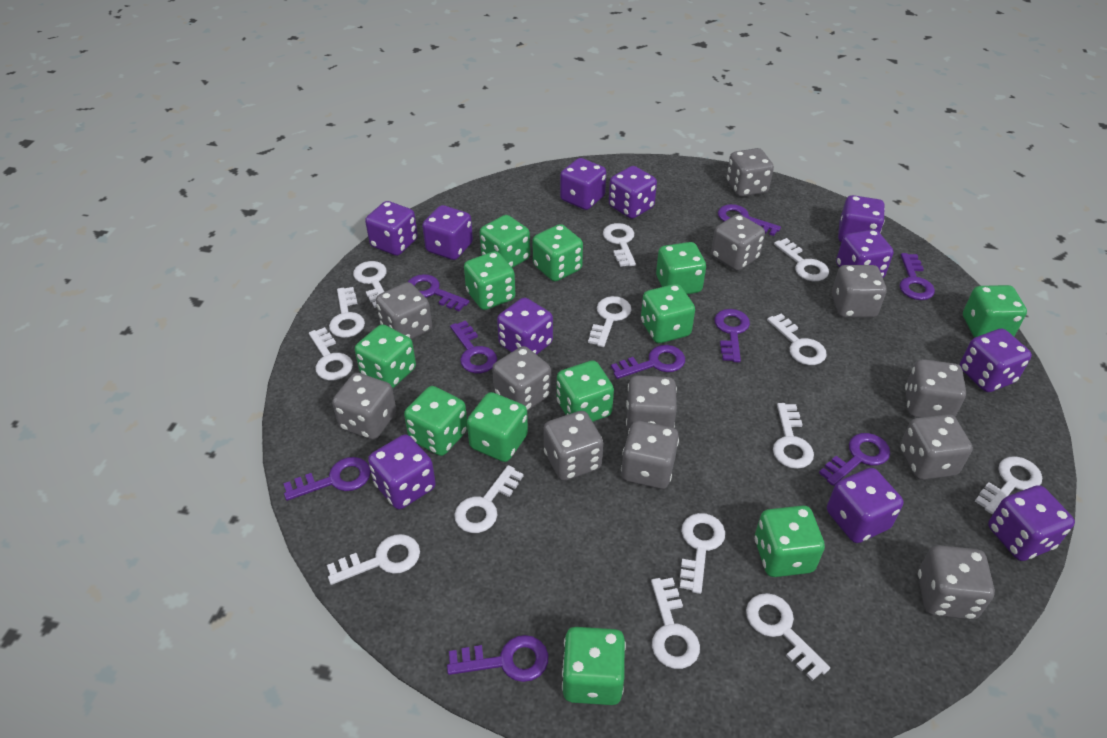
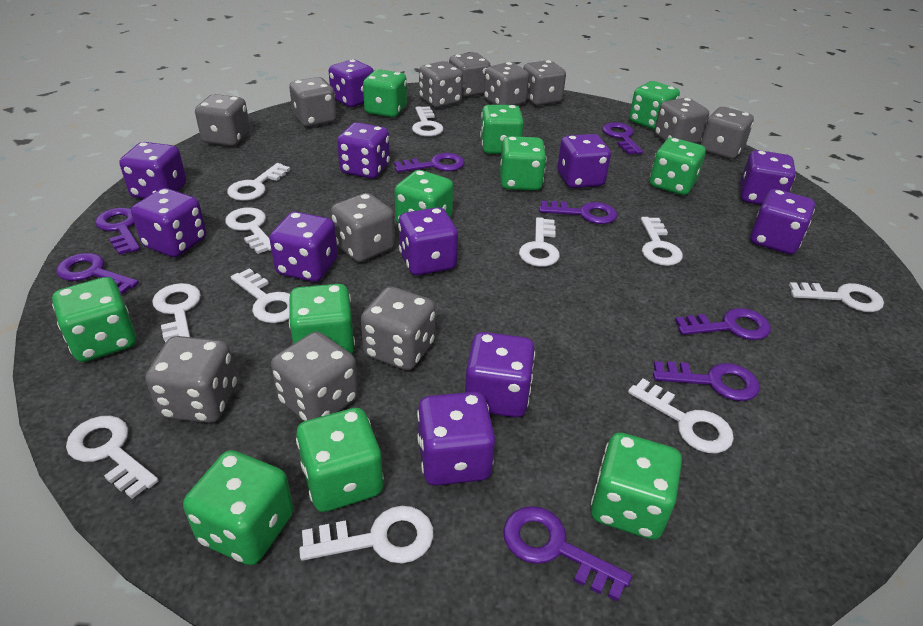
green dice: [355,324,416,388] [404,386,467,456] [464,251,515,310] [467,392,528,462] [480,215,530,268] [532,224,583,282] [557,360,614,422] [562,627,626,705] [641,284,695,343] [656,242,706,294] [755,505,825,577] [963,285,1027,338] = 12 -> [52,277,136,362] [183,450,294,565] [289,284,355,354] [296,408,384,512] [363,69,407,117] [394,170,453,224] [480,105,524,154] [500,136,547,191] [591,432,682,540] [629,81,680,130] [650,138,706,195] = 11
purple key: [283,457,371,501] [408,274,469,311] [447,635,548,682] [450,321,497,373] [611,345,685,379] [714,309,750,362] [718,204,781,236] [819,433,890,486] [900,253,935,300] = 9 -> [56,253,139,295] [95,208,140,255] [394,153,465,172] [503,506,632,602] [539,201,617,224] [602,122,643,154] [653,361,760,401] [675,308,771,340] = 8
white key: [309,327,353,381] [327,534,420,585] [329,287,365,338] [353,261,387,308] [454,465,523,533] [588,296,631,347] [603,223,636,267] [651,578,700,669] [680,513,725,594] [746,593,830,681] [767,313,827,365] [773,403,814,469] [774,238,829,281] [975,456,1042,514] = 14 -> [66,416,159,499] [152,283,201,343] [225,207,272,254] [227,163,290,201] [231,268,290,323] [299,506,434,563] [412,106,444,137] [519,217,560,267] [628,379,734,453] [641,217,683,266] [789,282,884,312] = 11

